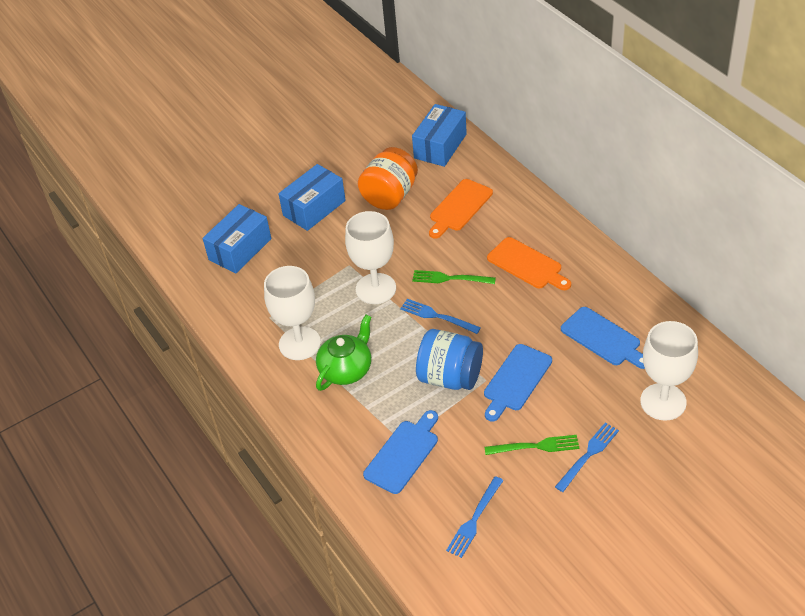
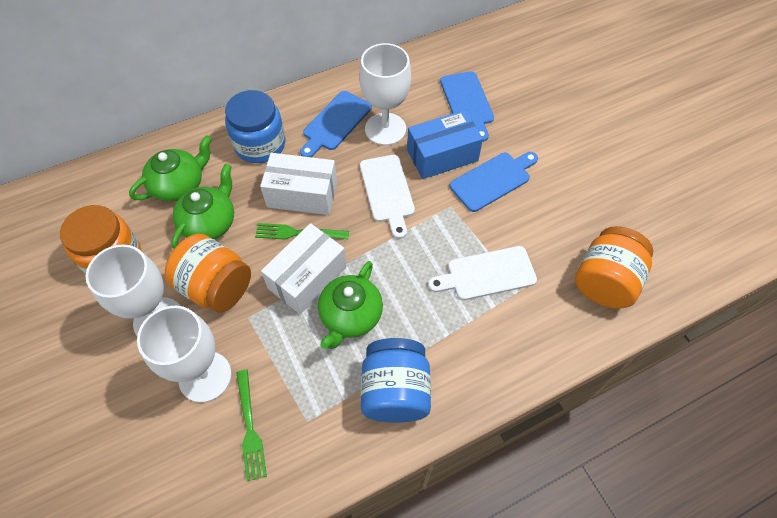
blue box: [203,204,271,273] [278,164,346,231] [412,104,467,167] = 3 -> [407,110,483,179] = 1
blue fork: [400,299,481,334] [446,476,504,558] [555,423,619,492] = 3 -> none = 0
blue jar: [416,329,483,390] = 1 -> [225,90,286,163] [361,338,431,423] = 2
green teapot: [316,315,371,391] = 1 -> [129,135,212,202] [171,164,234,249] [318,261,383,349] = 3
orange cutting board: [429,179,493,239] [487,237,571,290] = 2 -> none = 0
orange jar: [358,147,418,210] = 1 -> [60,205,141,274] [165,234,251,313] [575,226,653,309] = 3
white box: none = 0 -> [260,153,337,215] [261,223,347,314] = 2
white cutting board: none = 0 -> [360,155,415,239] [428,246,537,300] = 2

